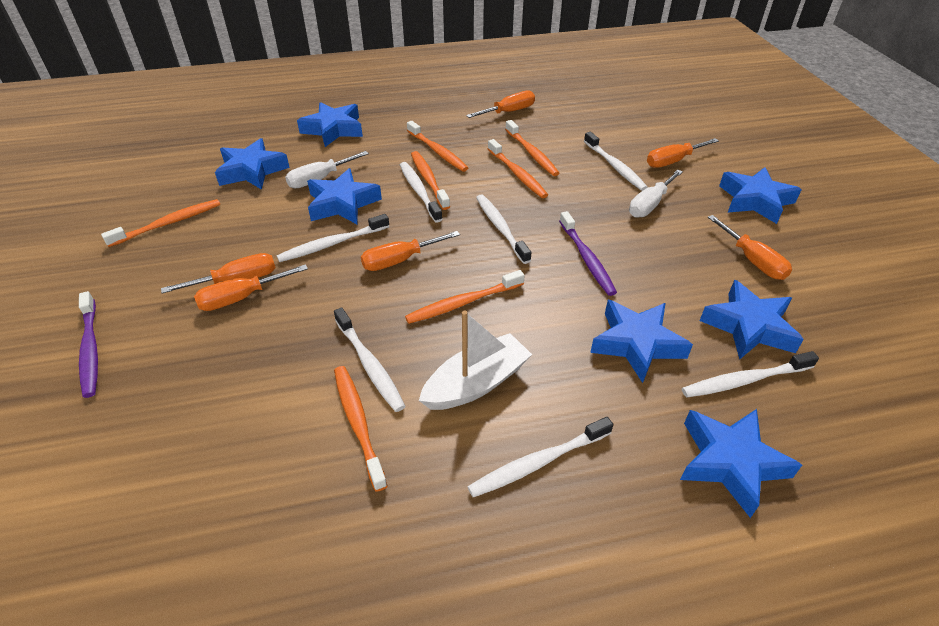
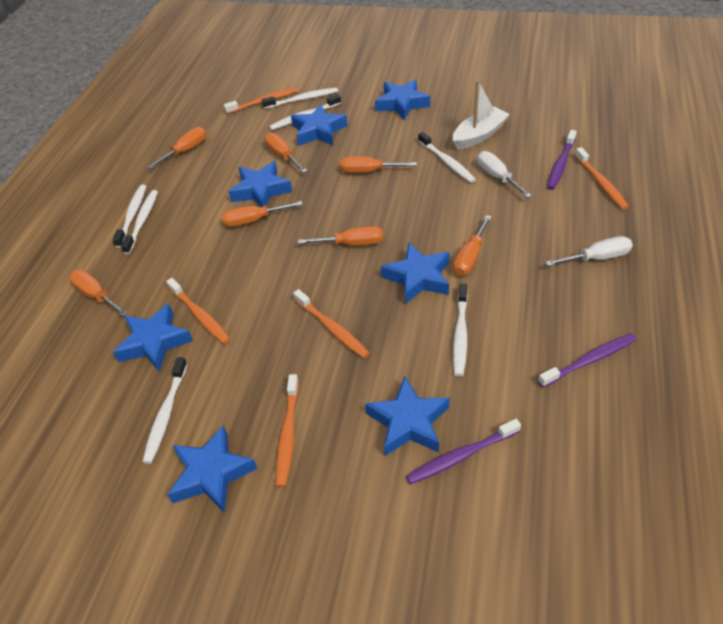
orange screwdriver: [161,253,276,294] [194,264,308,311] [361,231,460,271] [466,91,535,118] [647,138,719,168] [708,215,792,280] = 6 -> [69,270,128,317] [148,127,206,169] [222,201,303,227] [264,133,307,173] [298,226,383,246] [340,156,417,173] [453,215,492,276] = 7
orange toothbrush: [101,199,220,247] [334,366,388,492] [405,270,525,324] [407,121,468,172] [411,151,450,210] [488,139,548,198] [505,120,559,176] = 7 -> [166,278,231,344] [224,87,298,114] [276,374,299,487] [293,289,370,358] [575,147,629,210] = 5
purple toothbrush: [79,291,98,398] [559,211,617,296] = 2 -> [406,419,521,484] [538,333,637,387] [547,130,577,190] = 3

